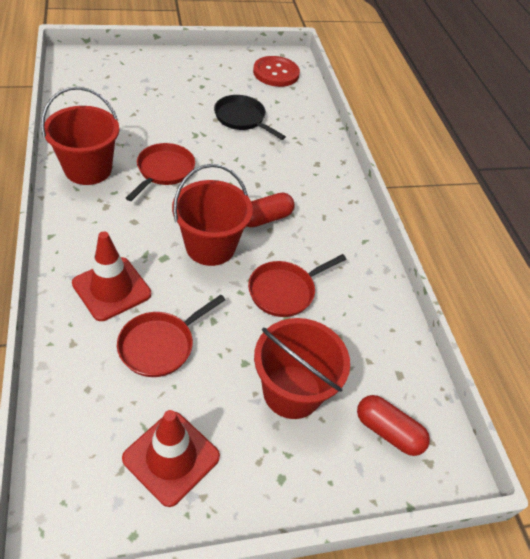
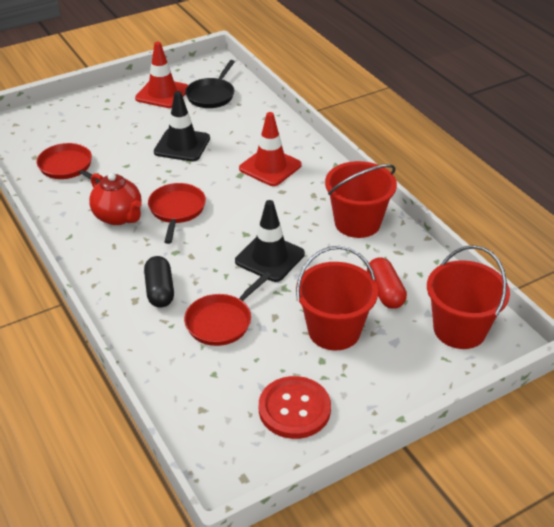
black capsule: none = 0 -> [144,256,174,307] = 1
black traffic cone: none = 0 -> [154,91,210,162] [235,200,305,282] = 2
red capsule: [247,193,295,227] [357,395,430,456] = 2 -> [367,257,407,309] = 1
red teapot: none = 0 -> [89,173,142,225] = 1

